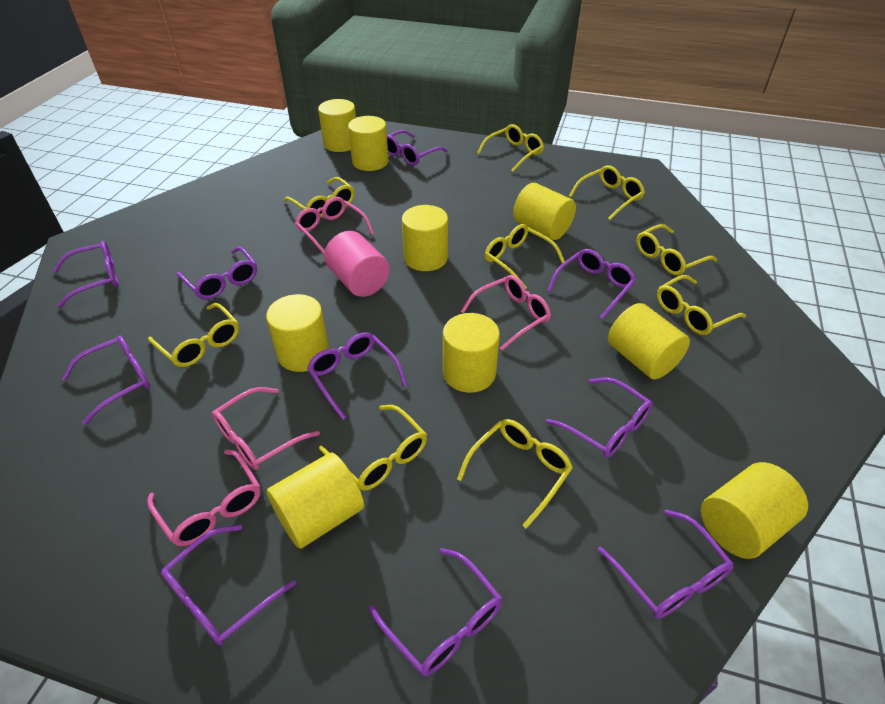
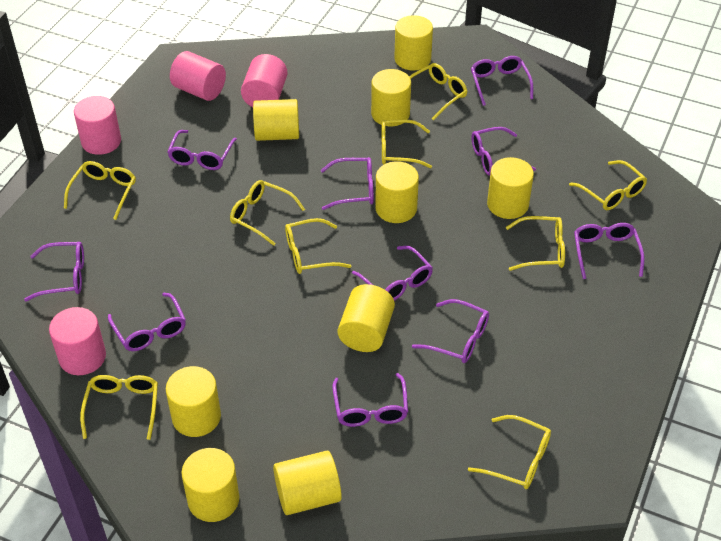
pink cylinder: [324,231,390,297] = 1 -> [49,307,106,375] [74,96,121,155] [170,51,226,101] [241,54,288,107] = 4
pink glasses: [147,449,261,546] [212,387,320,470] [295,197,374,254] [461,275,551,350] = 4 -> none = 0

